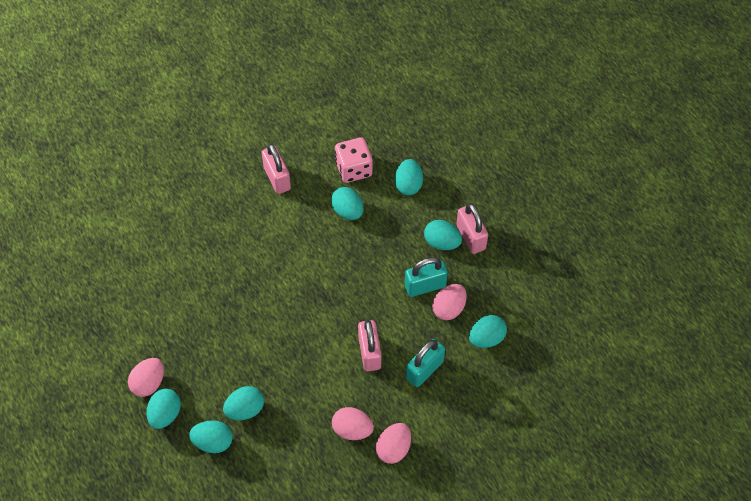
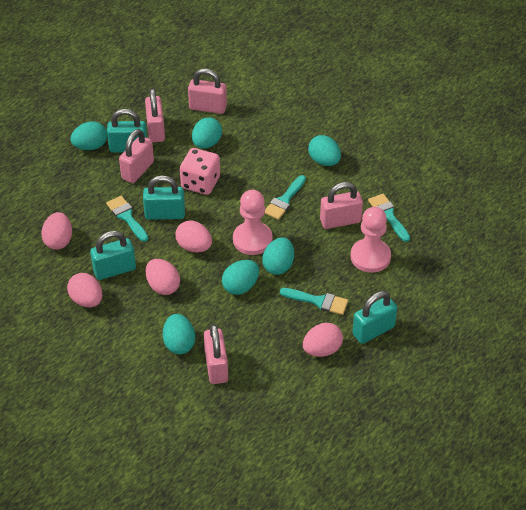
pink egg: [128,358,164,397] [332,407,374,440] [376,423,411,464] [432,284,467,320] = 4 -> [41,212,72,250] [67,273,102,307] [146,259,180,295] [175,221,212,252] [303,323,343,357] = 5
pink padlock: [261,144,291,194] [358,320,381,371] [456,203,488,254] = 3 -> [119,129,154,183] [145,88,165,143] [188,69,227,114] [204,324,228,384] [320,182,363,229] = 5
pink pawn: none = 0 -> [233,190,273,255] [351,207,391,273] = 2
turquoise brush: none = 0 -> [106,196,148,242] [265,175,306,220] [280,288,348,315] [368,194,410,242] = 4
turquoise egg: [146,389,181,429] [189,420,232,453] [223,386,264,420] [331,187,364,220] [395,159,423,195] [424,220,462,250] [469,315,507,348] = 7 -> [70,121,107,150] [163,314,195,354] [192,117,222,149] [222,260,259,295] [262,237,294,275] [308,135,341,166] = 6
turquoise padlock: [405,257,448,297] [406,339,445,387] = 2 -> [90,231,136,280] [107,109,147,153] [143,175,185,220] [352,291,397,344] = 4

